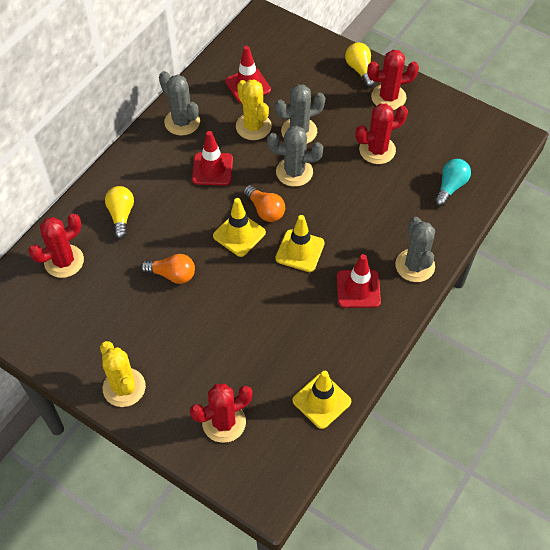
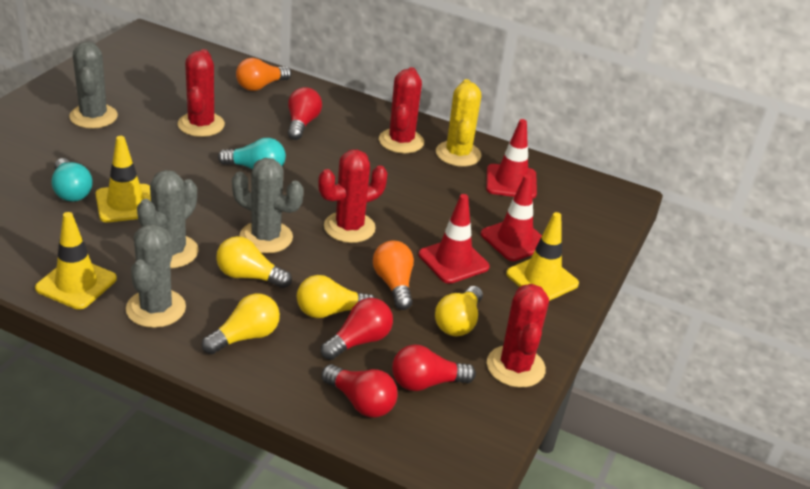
red light bulb: none = 0 -> [288,87,322,140] [321,298,393,360] [321,364,397,418] [392,345,476,391] = 4
turquoise light bulb: [434,159,471,206] = 1 -> [52,158,93,202] [218,138,286,169] = 2
yellow cactus: [100,341,146,407] [236,79,272,140] = 2 -> [436,79,481,167] = 1
yellow light bulb: [105,186,134,239] [345,43,376,87] = 2 -> [202,293,280,354] [216,236,292,288] [297,275,375,318] [435,286,483,336] = 4

